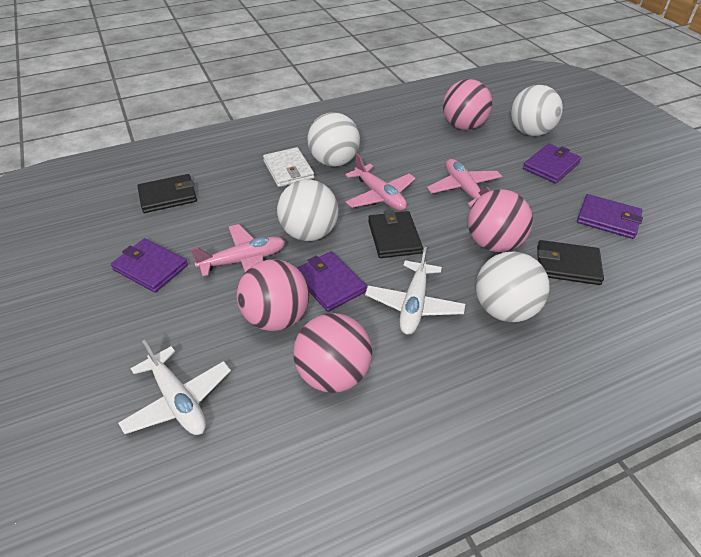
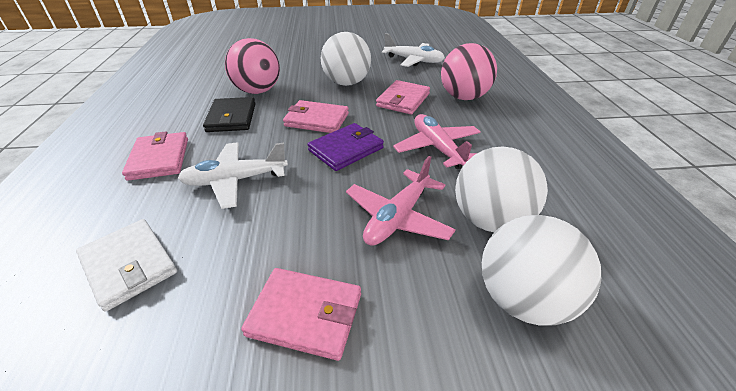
black wallet: [137,174,197,213] [368,210,423,258] [537,240,604,285] = 3 -> [203,97,256,132] = 1
pink ball: [237,259,309,331] [293,313,372,393] [443,79,492,130] [468,189,533,252] = 4 -> [225,38,280,94] [441,43,497,100] = 2
pink plane: [191,224,285,276] [345,154,416,211] [427,159,502,207] = 3 -> [346,156,456,246] [393,114,481,169] = 2
pink wallet: none = 0 -> [122,131,188,181] [241,268,361,361] [283,100,349,133] [376,80,430,114] = 4
purple wallet: [111,238,188,293] [297,251,367,312] [523,144,582,184] [577,194,643,239] = 4 -> [308,123,384,171] = 1
white ball: [277,180,338,241] [307,112,360,167] [476,251,550,322] [511,85,563,136] = 4 -> [320,32,371,86] [455,147,548,232] [482,215,601,325] = 3

